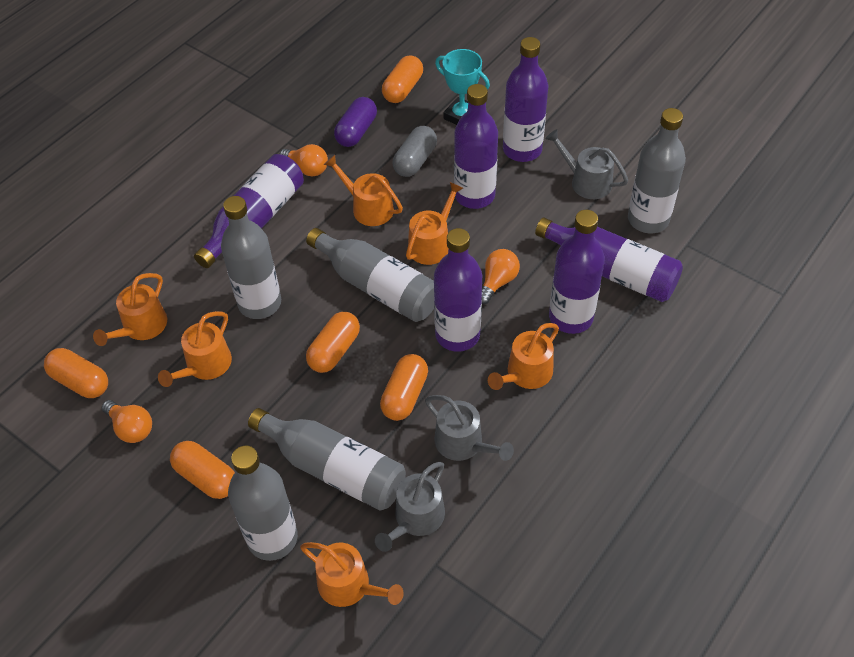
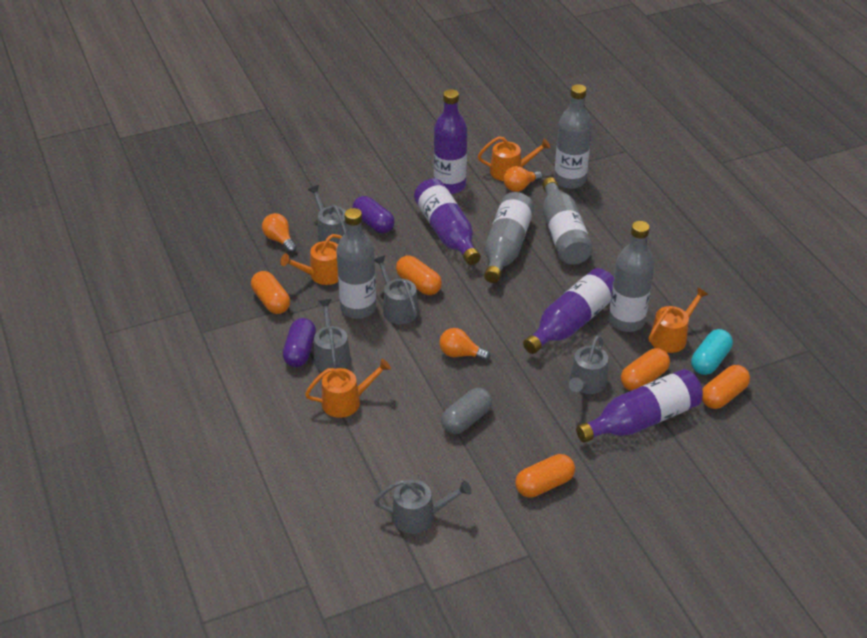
grey watering can: [375,462,445,552] [425,395,514,461] [545,129,628,199] = 3 -> [308,185,346,244] [314,299,351,372] [374,255,419,324] [374,480,472,534] [569,335,608,394] = 5
orange watering can: [93,273,167,346] [158,311,232,387] [300,542,404,607] [324,155,403,226] [406,182,463,265] [488,323,559,390] = 6 -> [280,234,342,285] [305,359,391,418] [478,136,551,181] [648,287,709,353] = 4
purple bottle: [194,154,304,268] [434,228,482,352] [454,84,498,209] [503,37,548,162] [535,217,683,302] [549,210,605,334] = 6 -> [414,179,481,265] [434,89,467,194] [523,268,614,354] [576,369,703,443] = 4
purple capsule: [334,97,377,147] = 1 -> [283,318,316,367] [353,196,395,233] = 2
turquoise capsule: none = 0 -> [691,329,733,375] = 1
turquoise trophy: [435,49,490,125] = 1 -> none = 0

